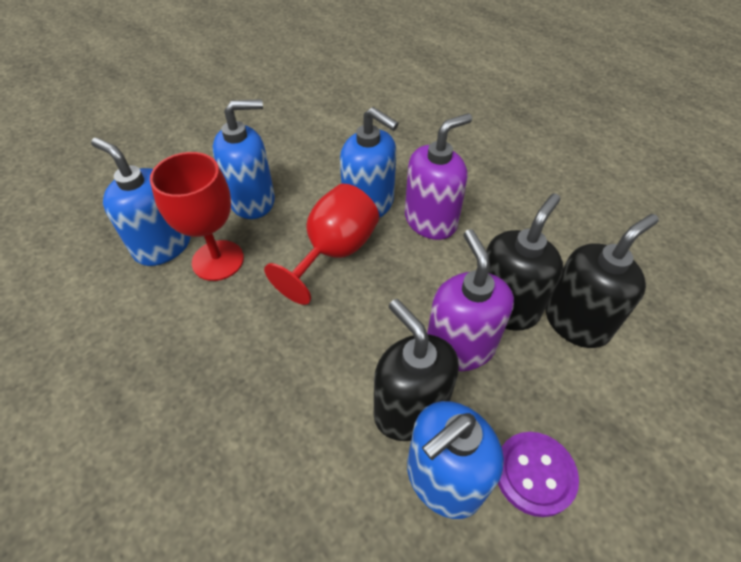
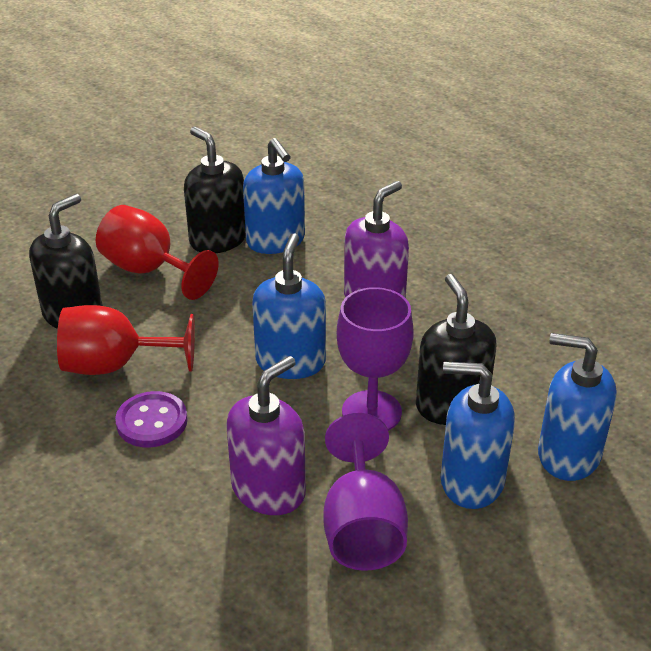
purple goblet: none = 0 -> [323,413,408,571] [337,287,414,431] = 2

